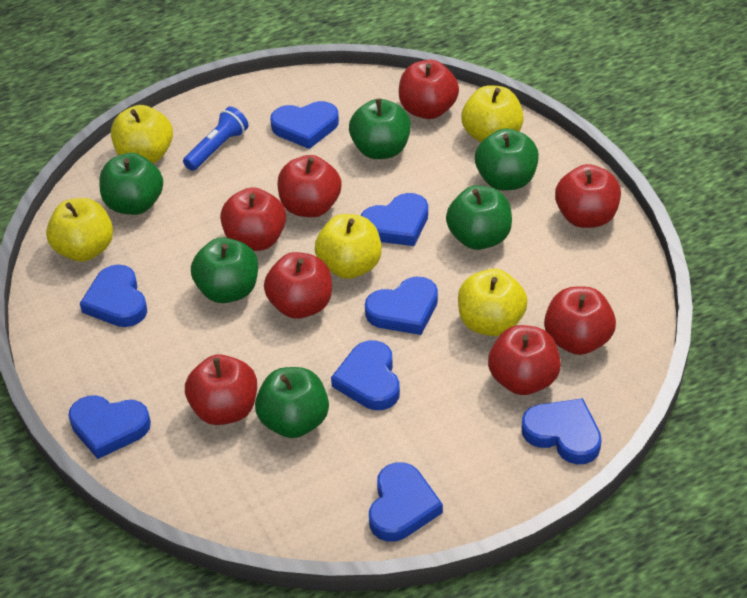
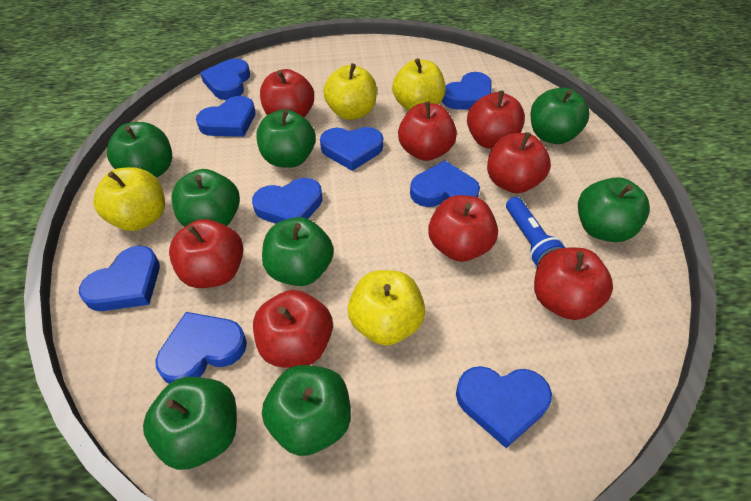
blue heart: [69,395,151,459] [80,265,147,327] [270,101,339,149] [331,340,400,410] [361,193,428,246] [365,277,438,335] [369,462,443,542] [522,398,601,464] = 8 -> [79,246,160,311] [155,312,247,384] [196,96,256,137] [200,58,250,100] [252,178,323,224] [320,127,383,171] [410,160,480,207] [442,72,492,109] [456,366,552,448] = 9
green apple: [99,153,163,215] [191,237,258,303] [255,367,329,438] [349,98,411,159] [446,185,512,250] [475,128,539,191] = 6 -> [107,122,172,178] [143,377,237,470] [172,169,240,227] [256,109,316,168] [262,217,334,286] [262,365,351,456] [531,88,589,144] [578,177,650,242] = 8
yellow apple: [46,198,113,262] [111,105,173,163] [315,214,382,279] [458,269,528,336] [461,85,524,142] = 5 -> [94,167,165,231] [323,63,377,120] [348,270,426,346] [392,58,445,111] = 4

